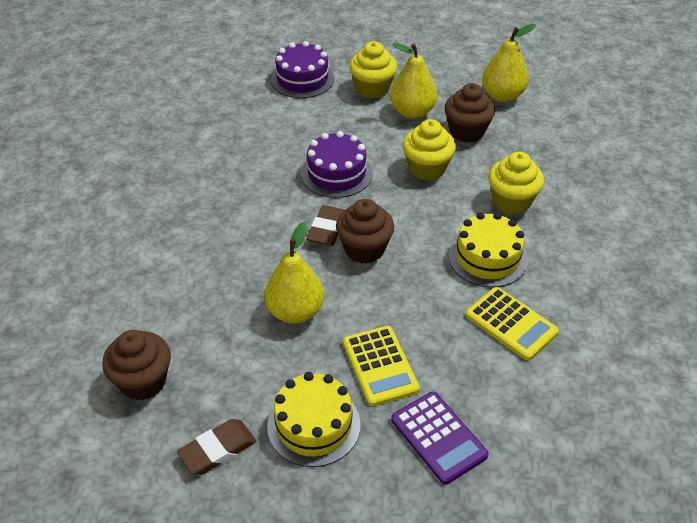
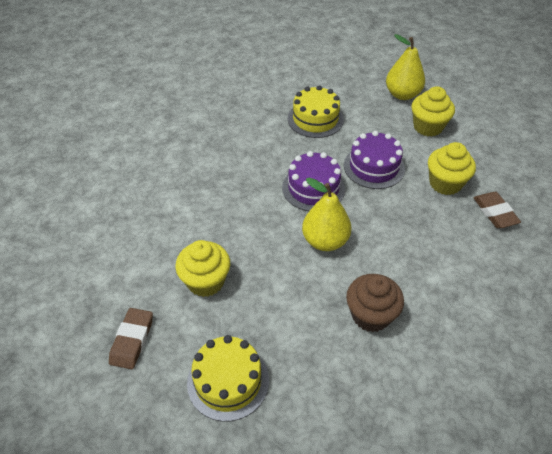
brown cupcake: [102,330,171,400] [336,199,394,264] [445,83,495,143] = 3 -> [346,274,404,332] = 1
purple calculator: [391,391,489,485] = 1 -> none = 0
yellow calculator: [343,326,420,406] [466,287,559,360] = 2 -> none = 0
yellow pear: [264,222,324,323] [390,43,437,119] [482,23,536,102] = 3 -> [302,178,352,251] [386,34,425,100] = 2

